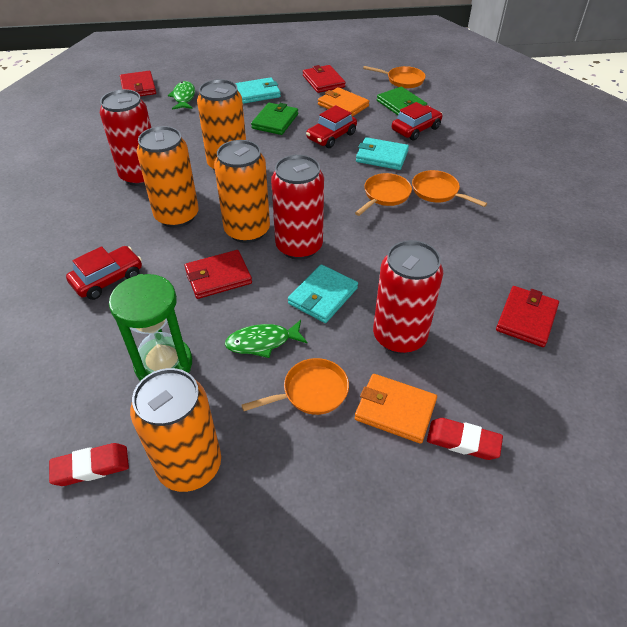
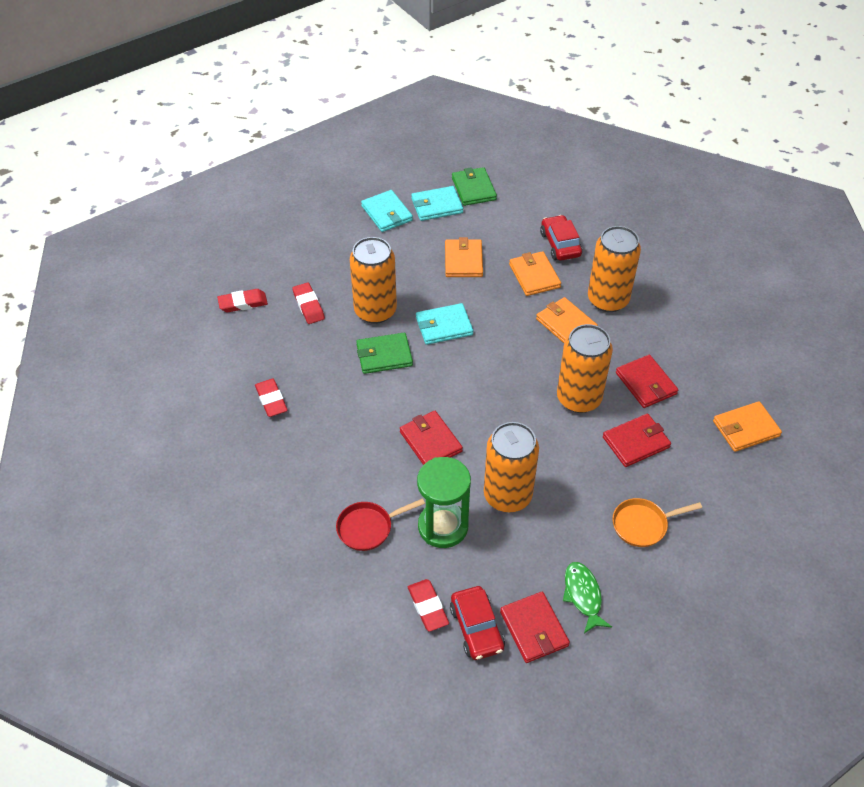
green fish: [168,81,195,110] [225,320,308,358] = 2 -> [563,562,612,634] = 1
orange pan: [241,358,349,415] [355,173,412,216] [363,66,426,88] [412,170,487,207] = 4 -> [612,498,702,547] = 1
orange wallet: [318,87,369,117] [355,374,437,444] = 2 -> [445,237,483,277] [509,251,561,296] [536,297,598,343] [713,401,782,452] = 4
red can: [100,89,151,186] [271,155,324,260] [373,240,443,354] = 3 -> none = 0
red car: [66,246,142,300] [306,105,357,148] [392,102,443,141] = 3 -> [450,586,505,660] [540,215,582,261] = 2
red eraser: [49,443,129,486] [427,418,503,460] = 2 -> [217,289,268,312] [255,379,288,417] [292,283,325,324] [408,579,449,632] = 4
red pan: none = 0 -> [336,498,425,551] = 1

